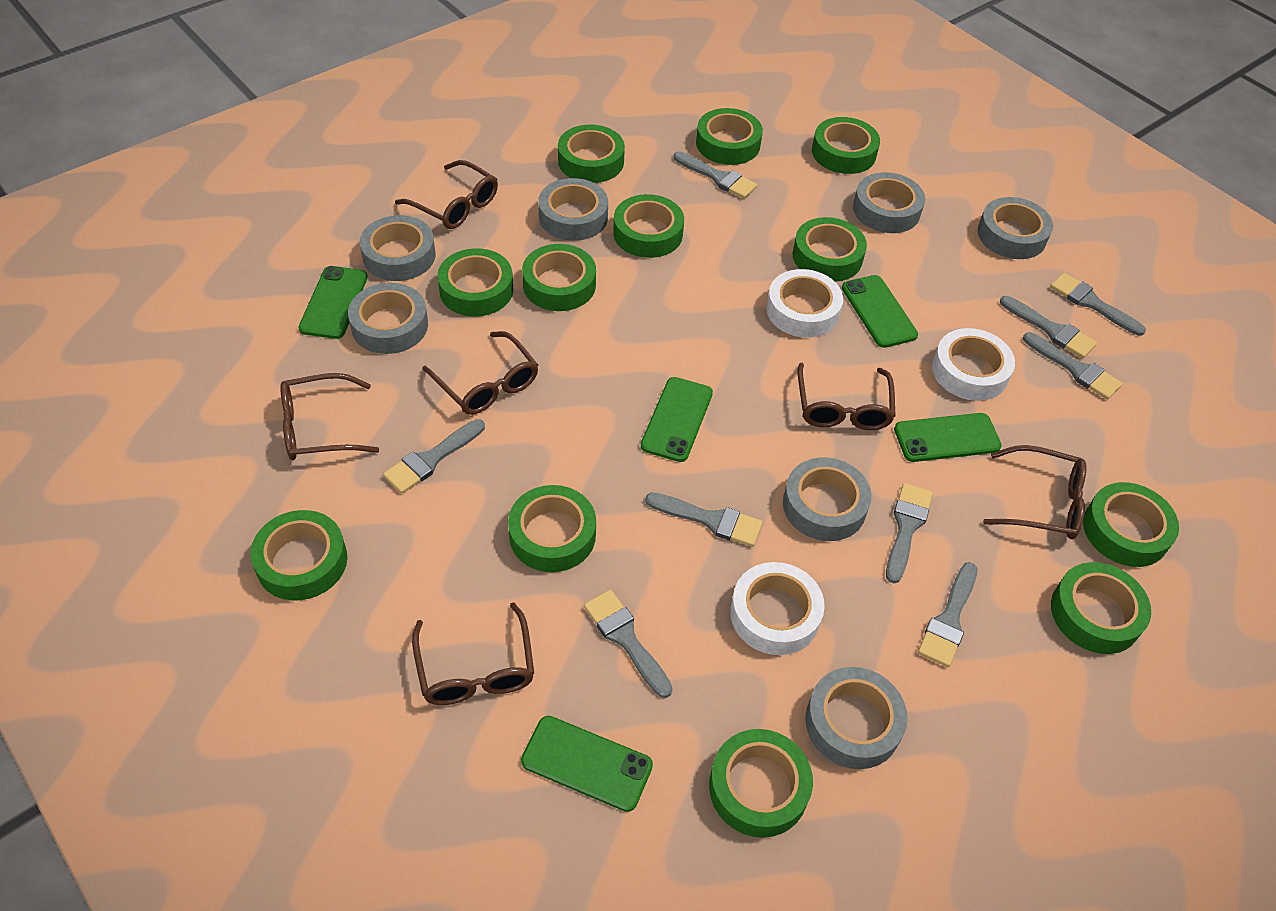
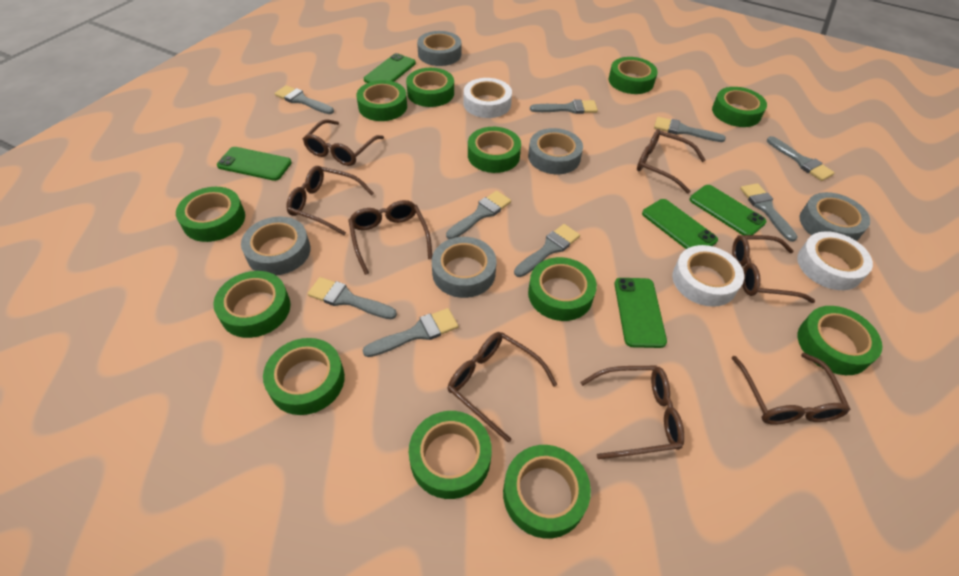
brown glasses: [280,373,379,460] [395,160,498,229] [412,602,534,705] [422,331,538,415] [797,363,896,430] [983,445,1086,539] = 6 -> [286,166,374,235] [303,119,384,166] [348,200,432,275] [448,332,558,443] [580,366,685,459] [637,129,705,194] [732,235,815,303] [732,353,850,425] = 8
grey tape: [348,283,428,354] [360,215,436,281] [538,178,608,241] [783,457,872,541] [805,667,907,769] [853,172,925,233] [977,197,1053,259] = 7 -> [241,217,311,275] [417,31,461,66] [432,237,496,298] [528,128,583,174] [799,192,870,241] = 5

